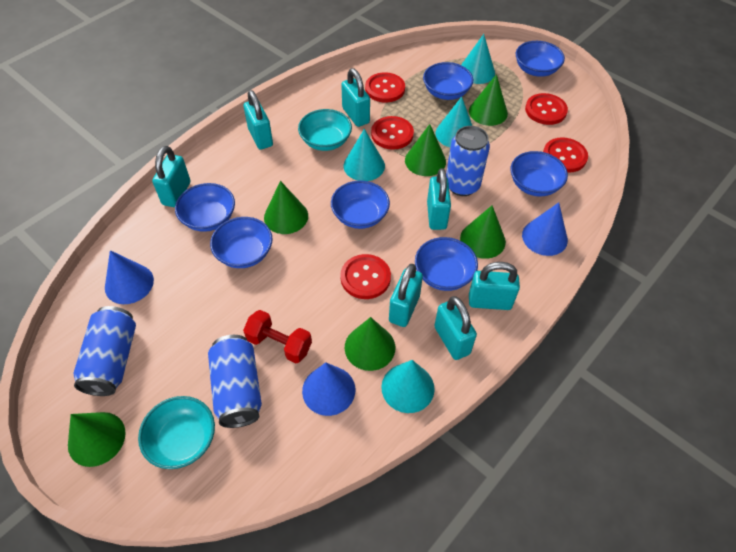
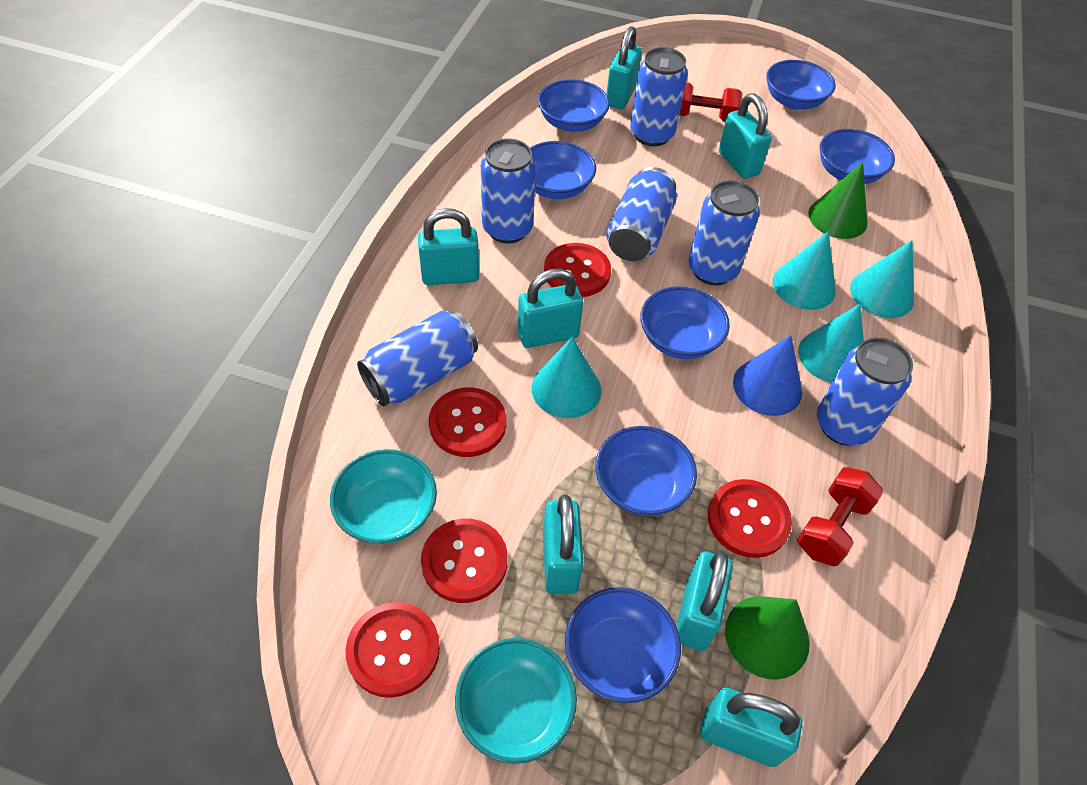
blue can: [73,306,136,396] [208,335,262,428] [446,126,490,196] = 3 -> [357,310,478,406] [481,138,536,244] [606,167,677,261] [630,47,688,146] [689,180,760,285] [817,337,913,446] = 6
blue cone: [105,250,154,304] [302,362,355,416] [522,202,568,256] = 3 -> [733,335,802,416] = 1
green cone: [68,412,126,467] [264,181,308,234] [345,317,395,371] [405,124,446,176] [460,205,506,259] [469,74,508,126] = 6 -> [725,596,810,680] [808,162,867,239] = 2
red dumbbell: [243,310,312,363] = 1 -> [679,82,743,122] [797,467,884,566] = 2

